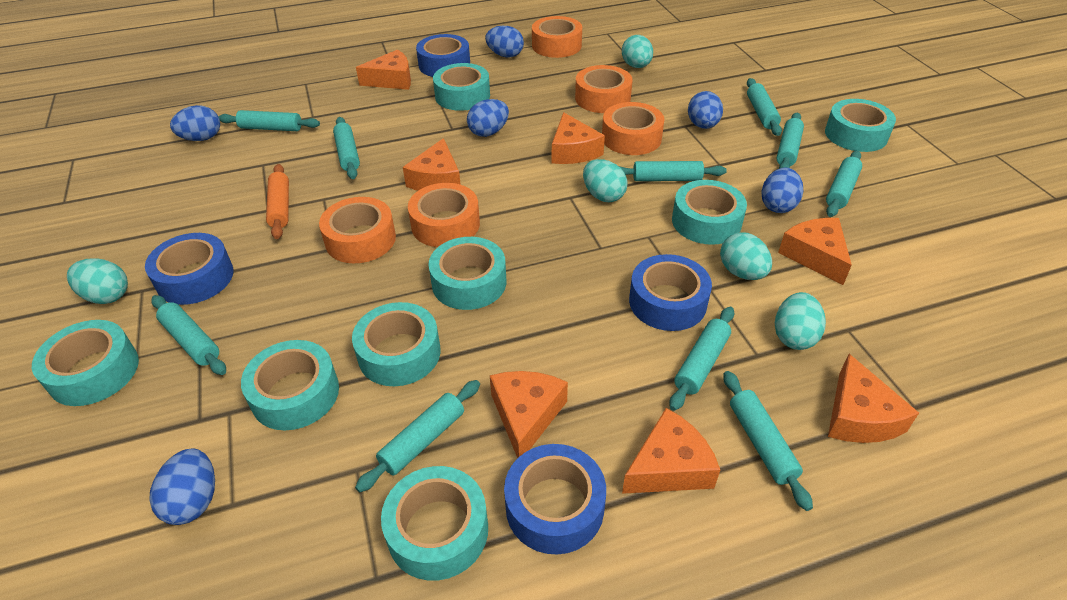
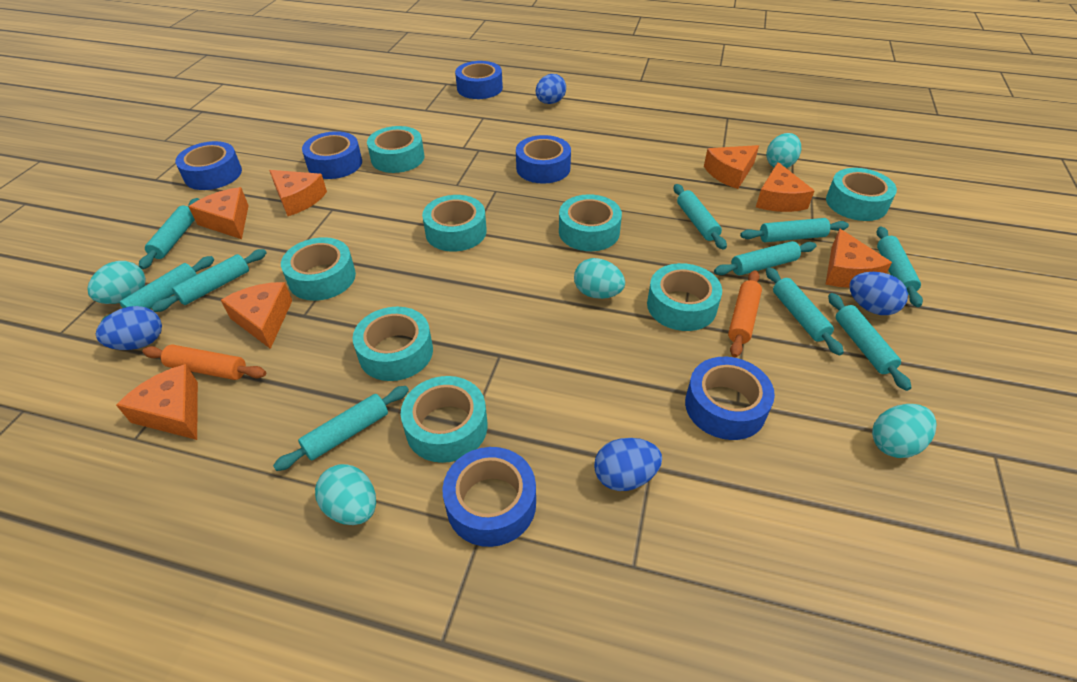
blue egg: [149,448,215,525] [170,105,220,141] [467,99,509,137] [485,26,524,57] [688,91,723,129] [761,168,803,213] = 6 -> [96,306,162,350] [536,74,566,104] [594,438,662,491] [849,272,908,315] = 4
blue tape: [145,233,234,305] [416,34,470,77] [504,444,606,554] [629,254,712,331] = 4 -> [175,141,242,190] [302,131,362,179] [442,447,536,547] [455,61,503,99] [516,135,571,184] [685,357,775,440] = 6
orange rolling pin: [266,164,289,239] = 1 -> [142,345,266,380] [728,270,762,358] = 2
orange tape: [319,197,396,263] [408,183,480,247] [532,16,582,58] [575,65,633,113] [602,102,665,155] = 5 -> none = 0

